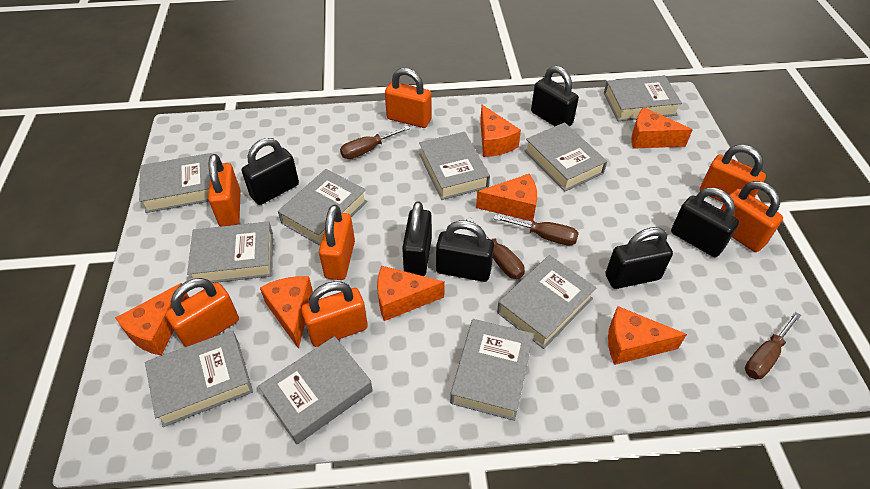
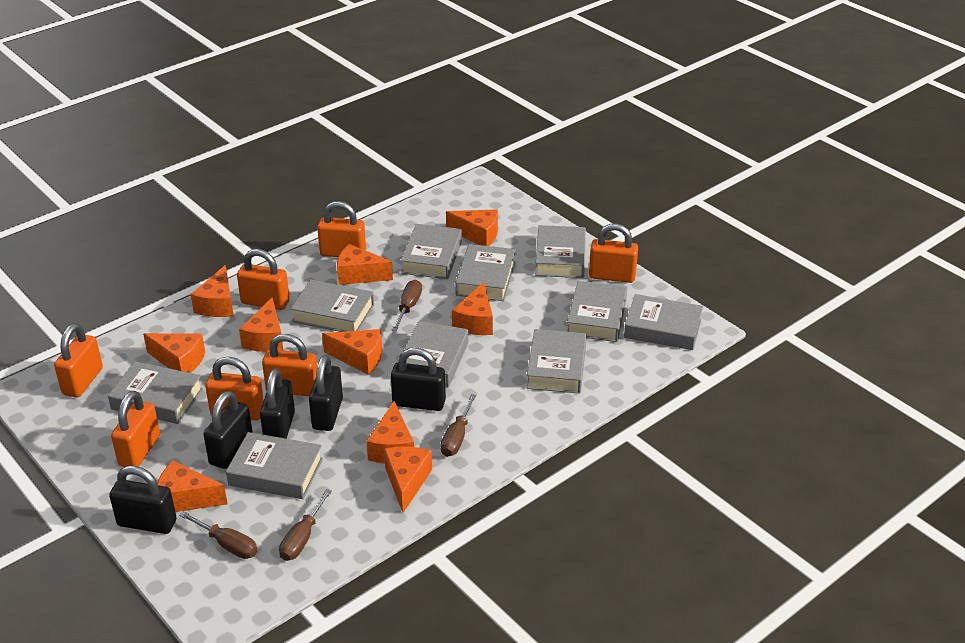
black padlock: [242,138,299,205] [402,201,432,276] [436,220,494,282] [531,66,579,127] [605,227,673,289] [671,188,739,257] = 6 -> [109,466,177,534] [203,391,253,469] [260,368,295,439] [309,355,343,431] [391,347,446,411] = 5
orange cheese: [115,283,189,356] [260,276,313,349] [377,266,445,321] [476,174,537,222] [480,105,521,157] [608,306,687,365] [631,107,693,149] = 7 -> [143,333,205,373] [158,461,227,512] [191,265,234,317] [239,297,283,352] [322,329,382,375] [337,244,393,285] [366,401,414,463] [384,446,432,513] [446,210,498,246] [452,282,493,335] = 10

